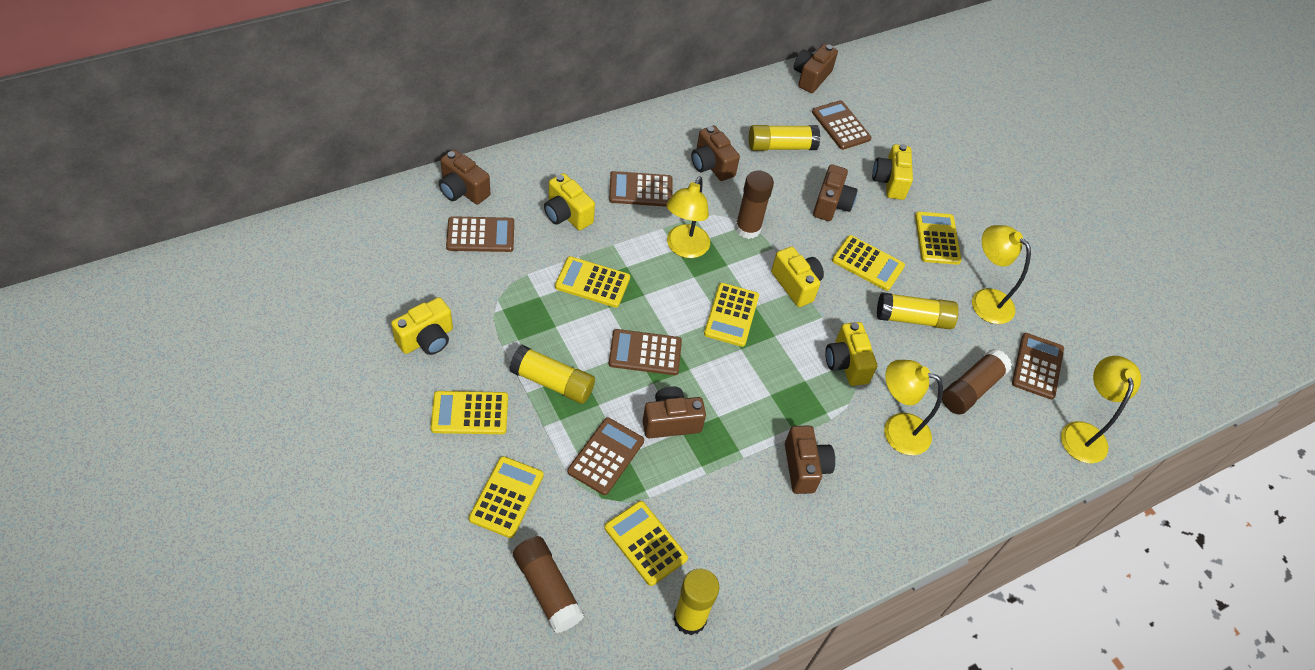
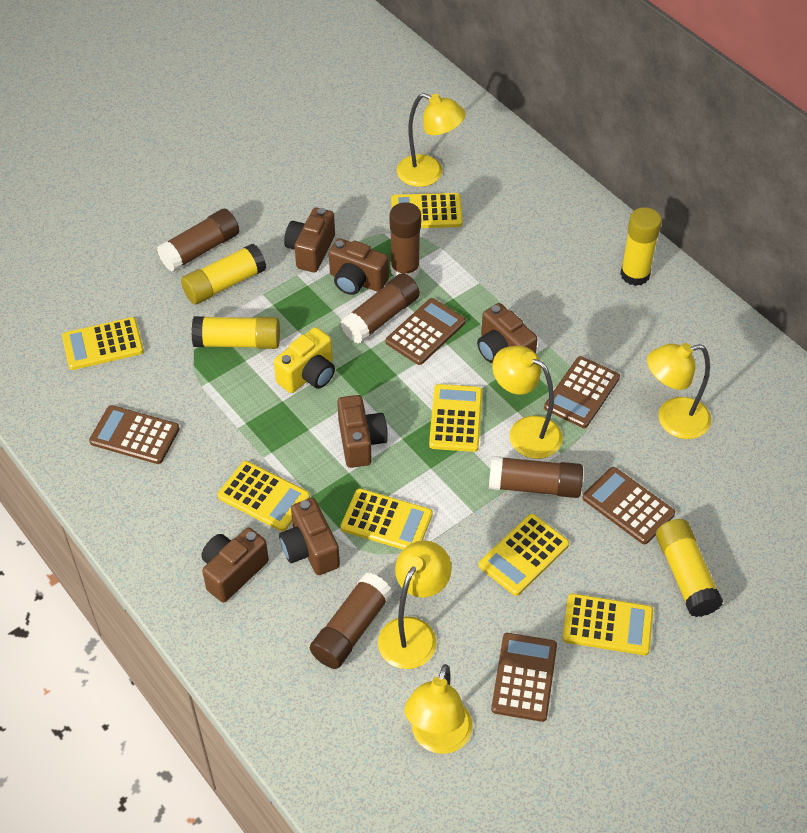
brown calculator: [446,216,514,252] [567,417,644,495] [609,171,672,207] [609,329,682,375] [812,100,871,150] [1012,333,1064,399] = 6 -> [89,405,179,464] [386,298,466,365] [491,633,557,722] [544,356,620,428] [583,467,675,544] = 5
brown glue stick: [513,536,584,633] [735,170,774,239] [942,349,1012,415] = 3 -> [157,209,239,272] [310,573,393,669] [341,273,420,344] [390,202,421,278] [489,456,583,498] = 5
yellow camera: [391,297,453,355] [544,173,595,230] [771,246,824,307] [825,322,877,386] [872,144,913,200] = 5 -> [274,327,335,393] = 1
yellow lamp: [666,176,710,258] [884,360,943,455] [972,225,1031,324] [1061,356,1141,463] = 4 -> [378,540,452,669] [397,93,466,187] [404,664,473,754] [492,346,563,459] [647,343,711,439] = 5

